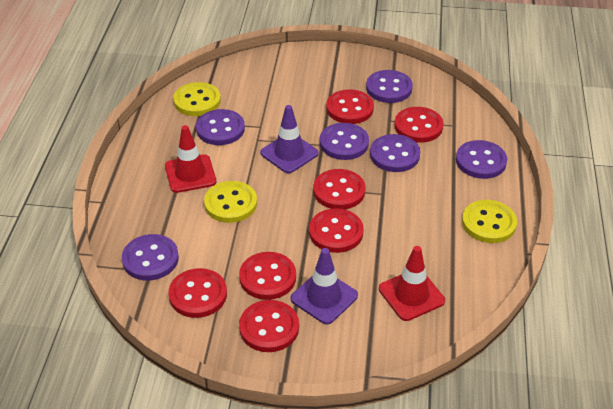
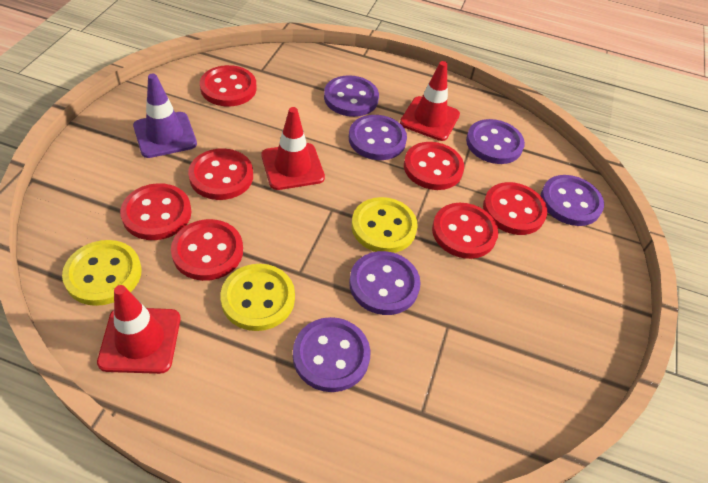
purple traffic cone: [260,105,318,173] [291,248,358,324] = 2 -> [133,74,197,158] = 1
red traffic cone: [165,125,216,193] [379,246,445,321] = 2 -> [97,285,181,374] [262,107,325,190] [400,61,460,141] = 3

